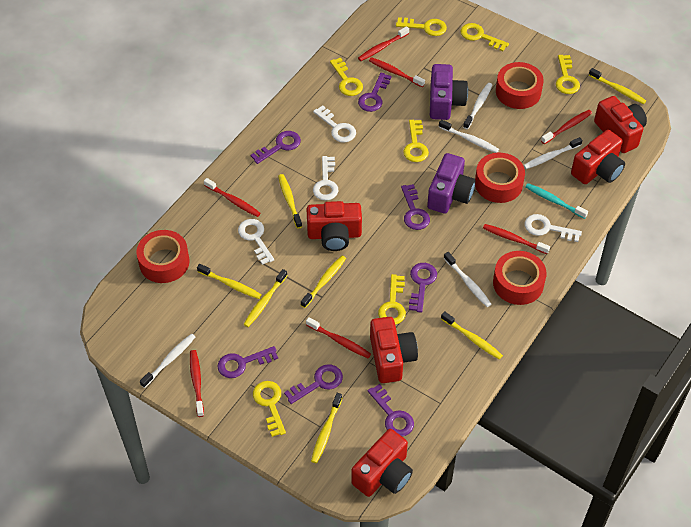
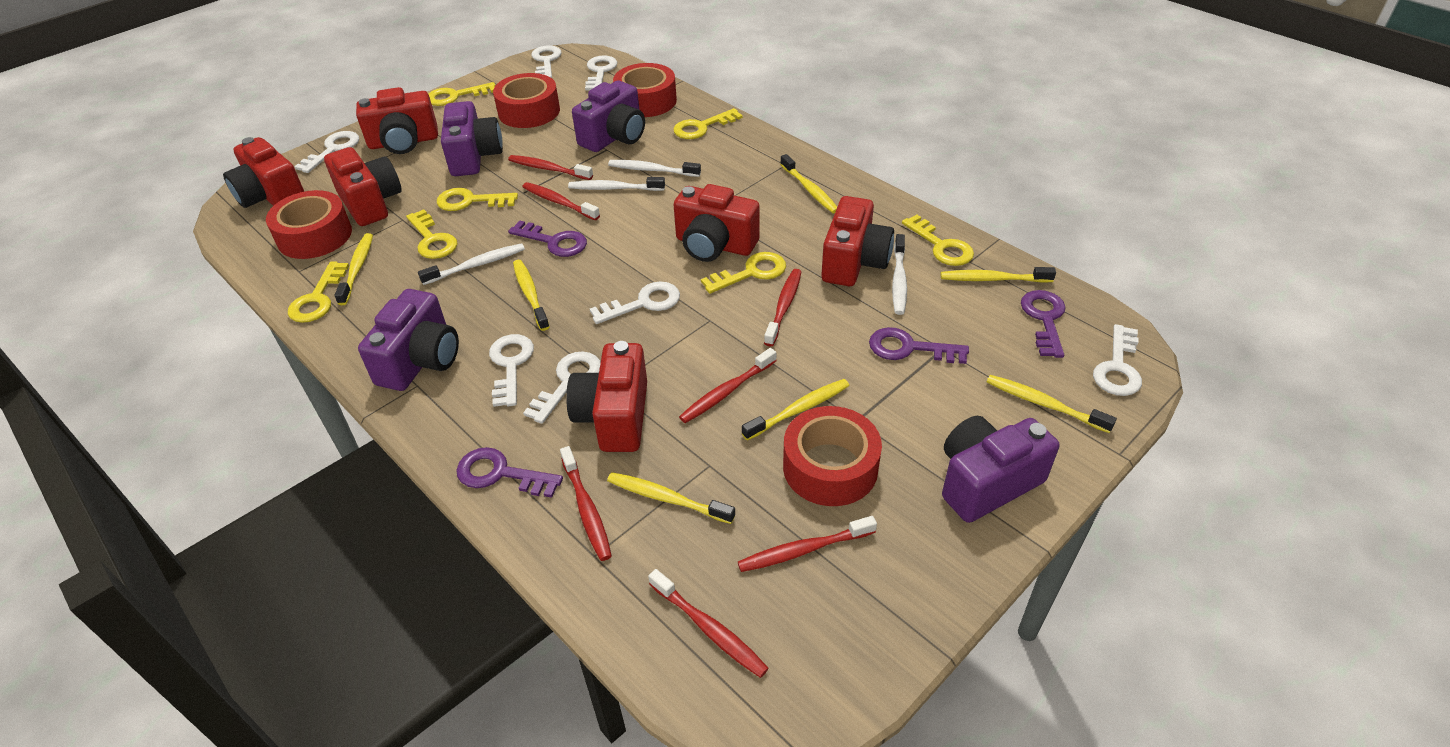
purple camera: [427,153,476,213] [430,64,468,120] = 2 -> [358,289,459,391] [441,101,503,176] [572,81,645,152] [942,416,1059,523] = 4
purple key: [217,346,278,378] [251,131,301,164] [284,364,343,404] [358,73,392,112] [368,384,414,436] [401,184,430,230] [409,263,437,313] = 7 -> [456,447,563,498] [508,220,587,257] [869,327,969,364] [1021,290,1066,358] = 4
red camera: [307,201,362,251] [351,429,413,497] [370,317,418,383] [571,130,625,184] [594,96,647,153] = 5 -> [223,137,304,208] [324,147,402,226] [356,87,438,154] [566,341,647,452] [674,184,760,262] [821,196,894,286] = 6
turquoise toothbrush: [526,183,588,219] = 1 -> none = 0
white key: [238,219,274,265] [313,105,356,143] [313,156,338,201] [525,214,582,242] = 4 -> [294,131,359,173] [489,334,534,407] [523,351,601,424] [531,45,561,78] [585,55,617,90] [590,281,680,324] [1093,324,1142,396] = 7
white toothbrush: [140,334,195,388] [439,120,499,153] [444,252,491,307] [463,83,492,129] [523,137,582,169] = 5 -> [418,243,525,285] [568,177,665,191] [608,160,701,177] [892,234,907,315] = 4

